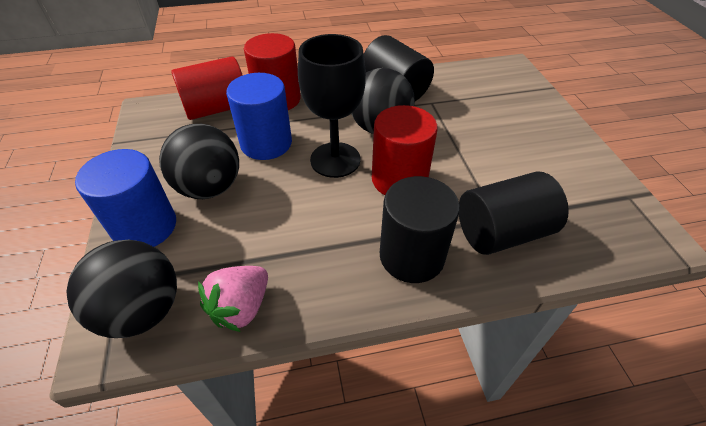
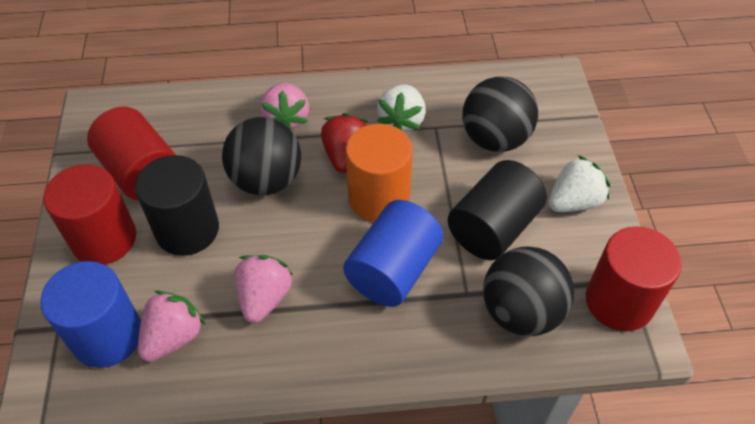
black cylinder: [364,35,434,101] [380,176,460,283] [459,171,569,255] = 3 -> [135,155,219,256] [448,160,547,260] = 2
black goblet: [298,34,366,178] = 1 -> none = 0
orange cylinder: none = 0 -> [346,124,413,222] = 1
pink strawberry: [198,266,268,332] = 1 -> [138,290,206,362] [234,255,293,323] [260,83,309,130] = 3
red strawberry: none = 0 -> [321,113,369,173] = 1
white strawberry: none = 0 -> [377,85,426,132] [549,155,610,212] = 2

